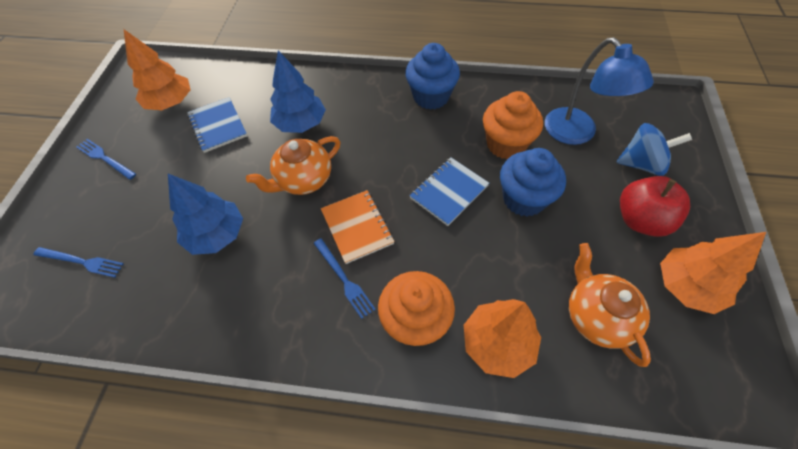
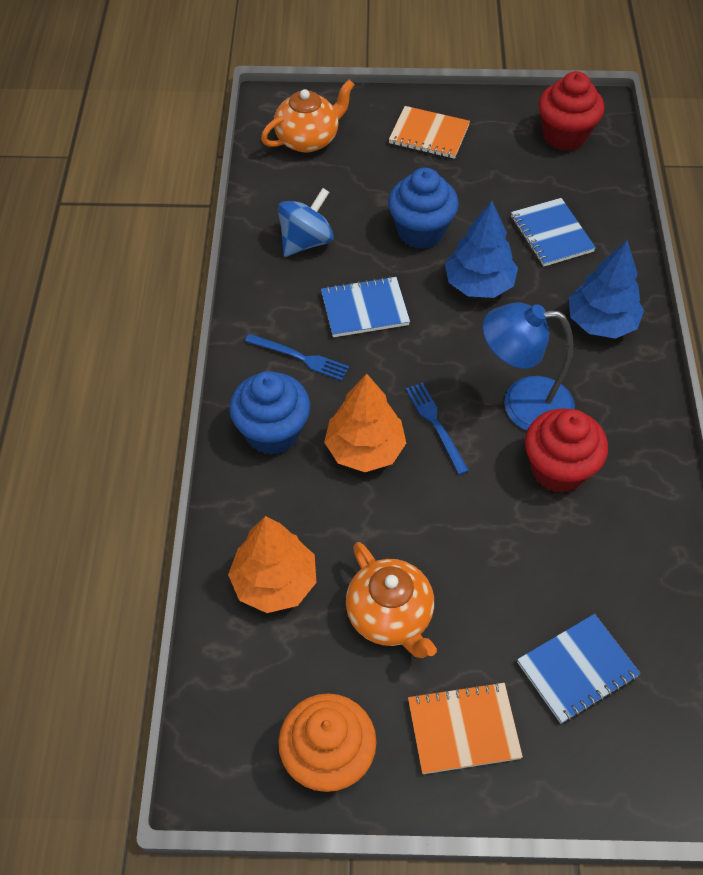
blue fork: [34,247,124,278] [76,139,136,180] [313,238,376,319] = 3 -> [245,334,349,381] [406,382,469,475] = 2
blue notebook: [187,97,247,153] [409,157,489,226] = 2 -> [321,276,410,337] [511,198,596,266] [517,614,641,724] = 3
orange cupcake: [378,271,455,346] [483,91,543,159] = 2 -> [278,693,377,792] = 1
orange notebook: [321,190,395,264] = 1 -> [389,106,470,159] [408,682,523,774] = 2
orange tree: [124,29,191,110] [464,299,541,378] [660,232,766,314] = 3 -> [228,516,316,613] [324,374,406,472] = 2
red apple: [620,176,690,237] = 1 -> none = 0
red cupcake: none = 0 -> [525,408,608,493] [538,71,604,151] = 2

